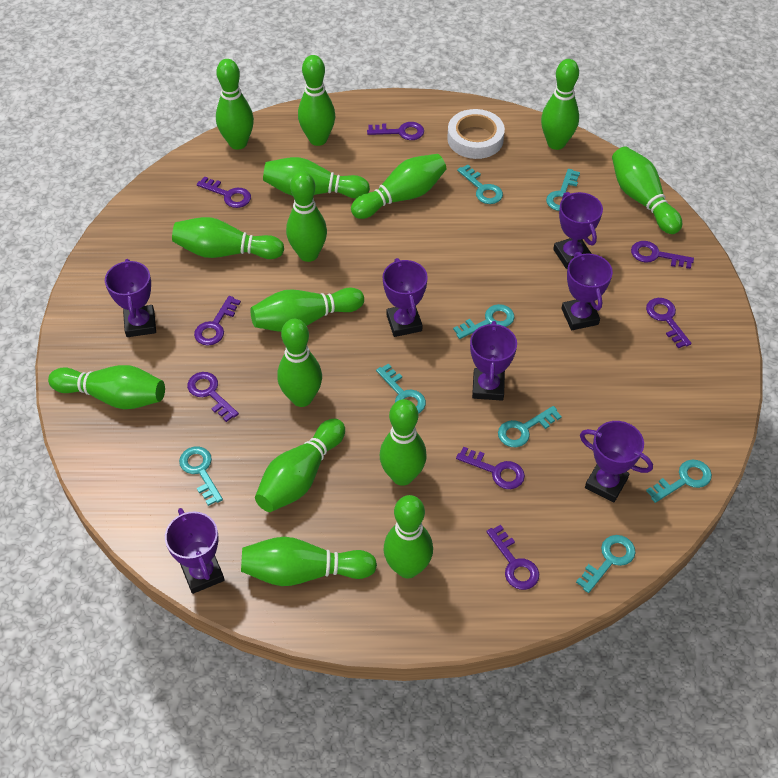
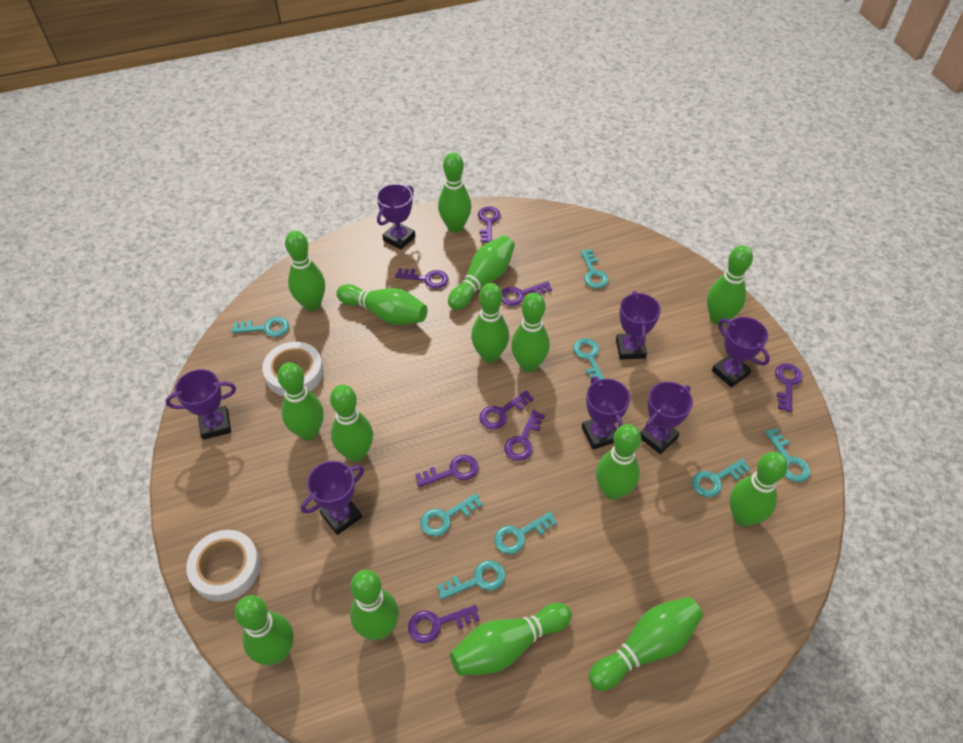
white tape: [447,109,505,159] = 1 -> [186,530,260,602] [262,342,324,396] = 2

